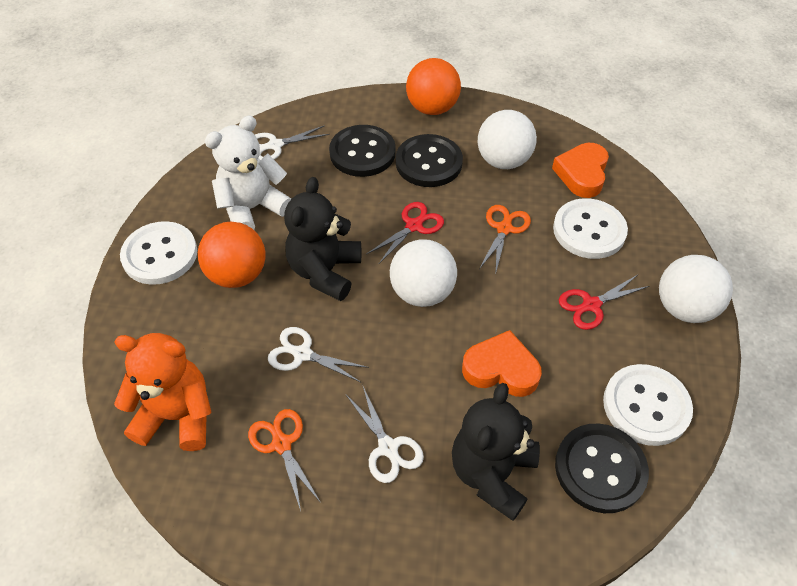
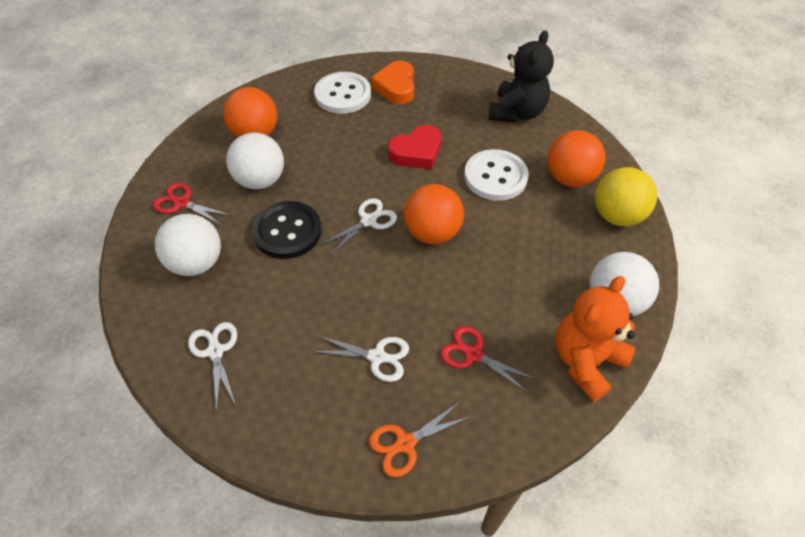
black button: [329,125,396,177] [396,134,463,187] [555,424,649,513] = 3 -> [252,201,322,259] = 1
black teddy bear: [284,177,361,301] [452,383,540,521] = 2 -> [489,31,554,123] = 1
orange ball: [198,222,266,288] [406,58,461,115] = 2 -> [223,87,277,137] [404,184,464,244] [547,130,605,187] = 3
orange heart: [462,330,542,397] [552,143,609,198] = 2 -> [371,61,414,105] = 1
orange scissors: [248,409,321,511] [479,205,531,275] = 2 -> [369,402,470,477] = 1
red heart: none = 0 -> [388,125,441,169] = 1
white button: [120,221,197,285] [553,198,628,259] [603,364,693,446] = 3 -> [314,72,371,114] [464,149,529,201] = 2
white teddy bear: [205,116,291,230] = 1 -> none = 0
yellow ball: none = 0 -> [595,167,657,226] = 1

